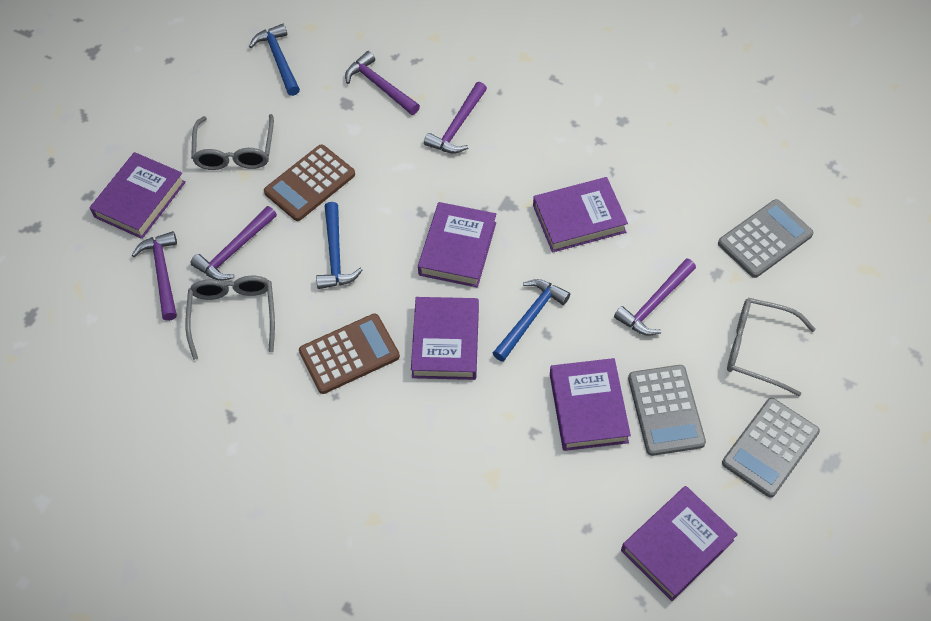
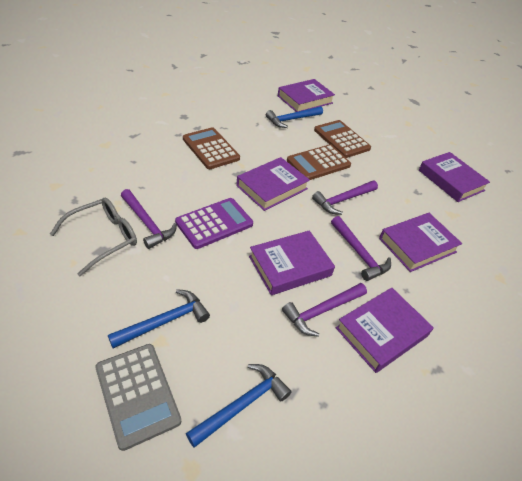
brown calculator: [264,144,355,221] [299,313,400,394] = 2 -> [183,127,240,169] [287,144,351,180] [314,120,371,158] = 3
grey calculator: [628,365,706,456] [718,199,814,278] [722,398,820,498] = 3 -> [95,344,181,451] = 1
grey glasses: [185,276,275,360] [191,114,274,170] [727,298,815,396] = 3 -> [50,198,137,276] = 1
purple calculator: none = 0 -> [175,198,253,249] = 1
purple hammer: [132,231,177,321] [191,206,277,281] [345,51,420,115] [424,82,487,153] [614,258,696,335] = 5 -> [121,189,177,249] [282,283,367,337] [312,181,378,215] [331,216,391,281] = 4

